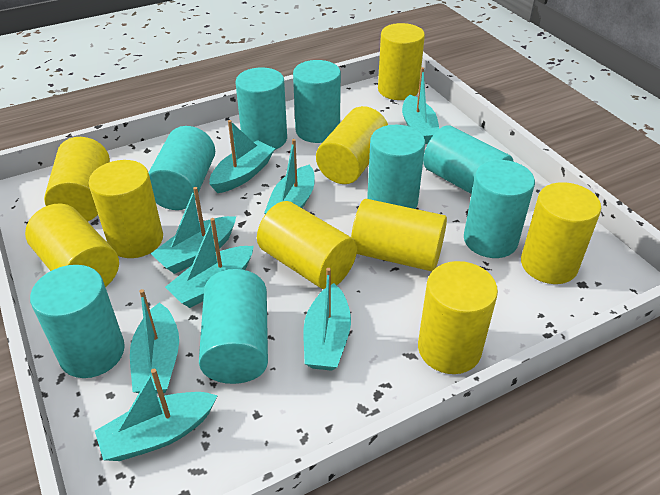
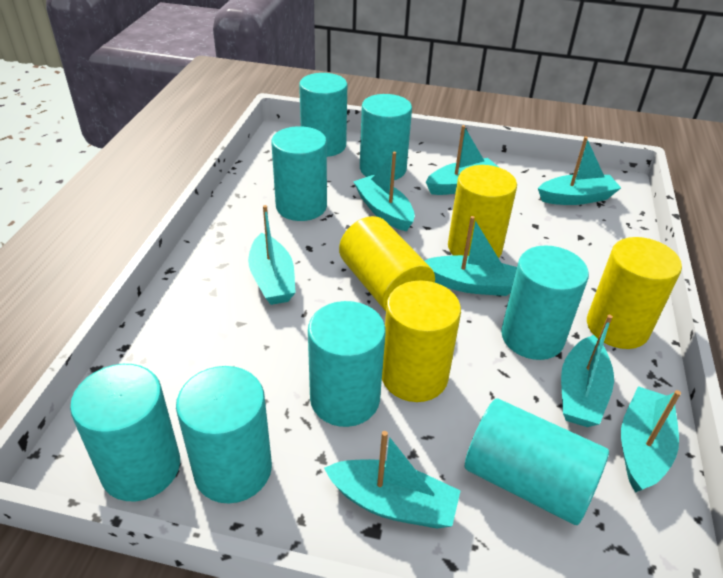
yellow cylinder: [25,203,119,287] [44,137,110,222] [89,160,163,258] [257,201,357,289] [316,106,388,184] [351,199,447,271] [378,23,425,100] [418,261,498,374] [521,182,601,284] = 9 -> [339,216,435,311] [382,281,461,402] [448,165,517,258] [587,237,682,349] = 4

